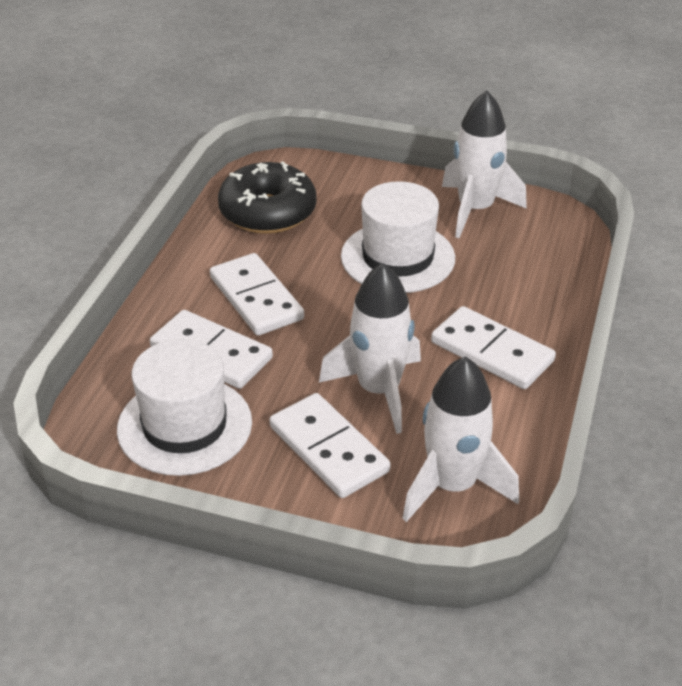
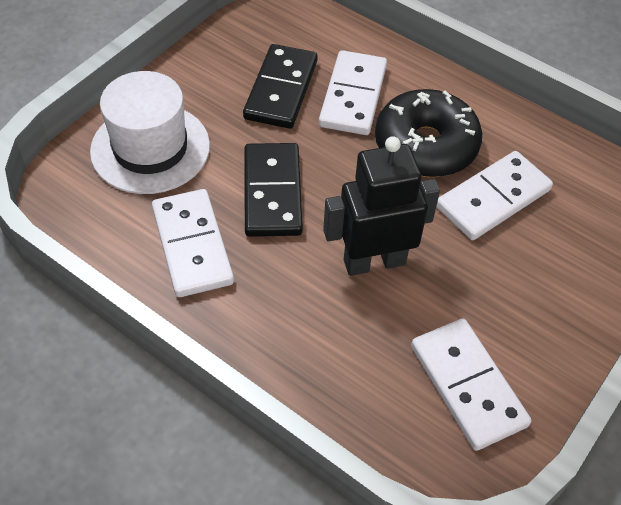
black domino: none = 0 -> [243,44,318,129] [244,143,303,237] = 2
black robot: none = 0 -> [323,136,440,276] = 1
white hat: [117,339,252,476] [341,181,455,293] = 2 -> [90,71,210,194] = 1
white rocket: [319,263,421,434] [402,356,519,522] [442,90,527,238] = 3 -> none = 0

